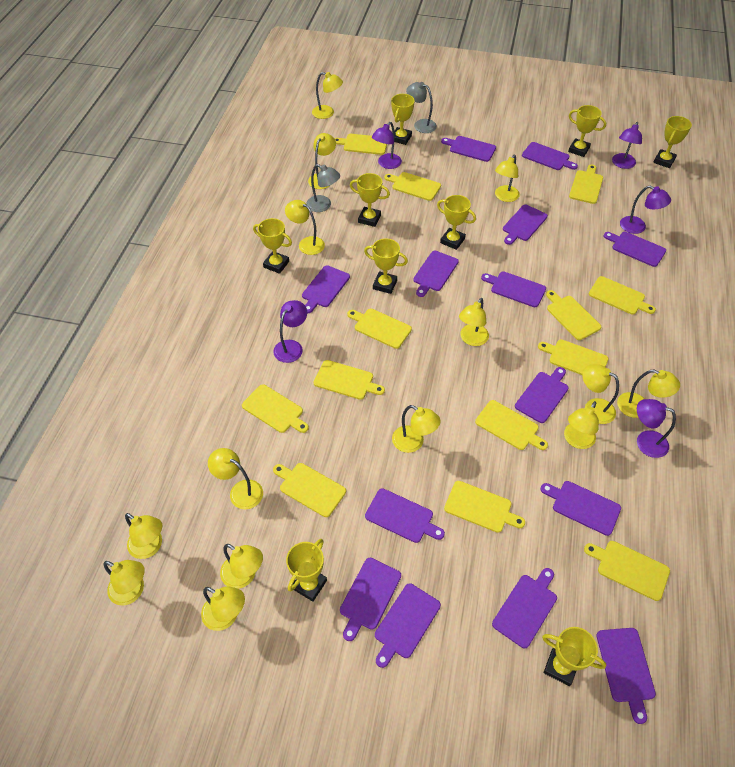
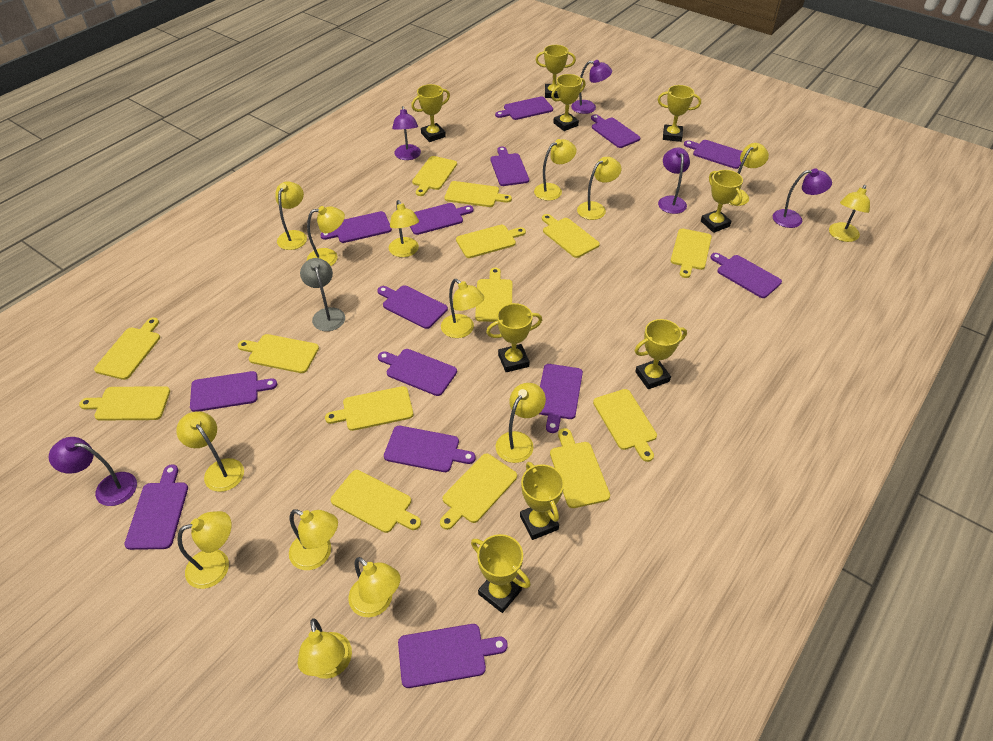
grey lamp: [306,164,340,212] [406,82,437,133] = 2 -> [300,258,345,331] = 1
yellow cutting board: [242,384,309,433] [273,463,346,517] [314,360,385,400] [334,134,387,155] [347,309,412,349] [384,172,441,201] [444,481,525,533] [475,400,548,450] [538,339,609,375] [546,290,601,340] [569,164,603,204] [584,541,670,601] [589,276,656,315] = 13 -> [79,386,170,421] [94,318,160,380] [238,334,319,373] [325,386,413,431] [331,470,421,533] [412,156,457,196] [440,454,517,530] [444,181,512,207] [456,225,526,258] [475,268,512,322] [542,214,600,258] [550,428,610,508] [593,389,657,462] [671,228,712,278] = 14

